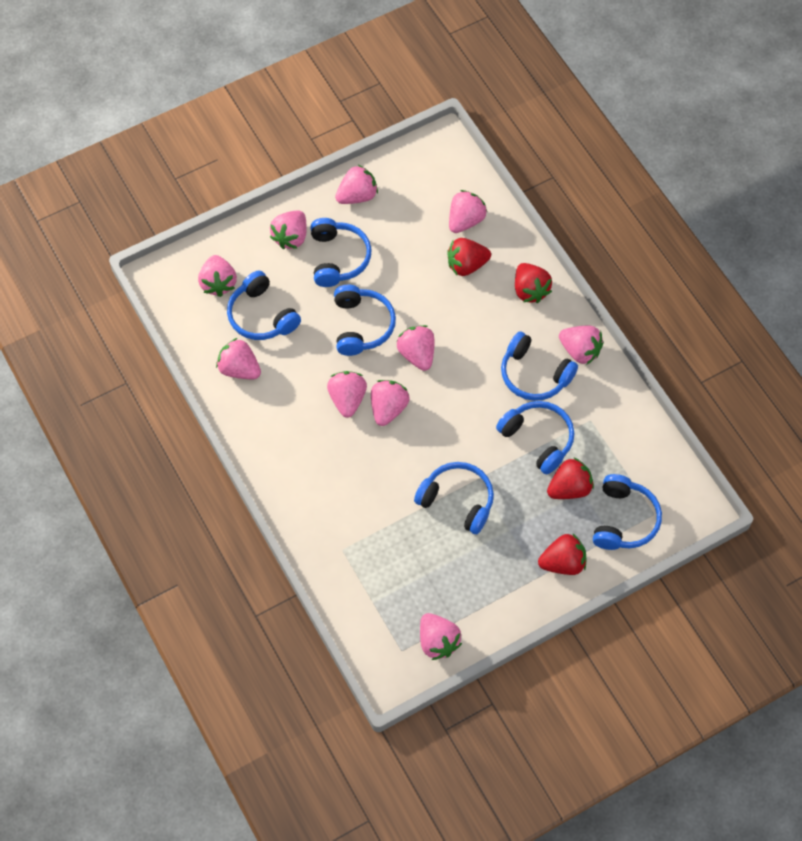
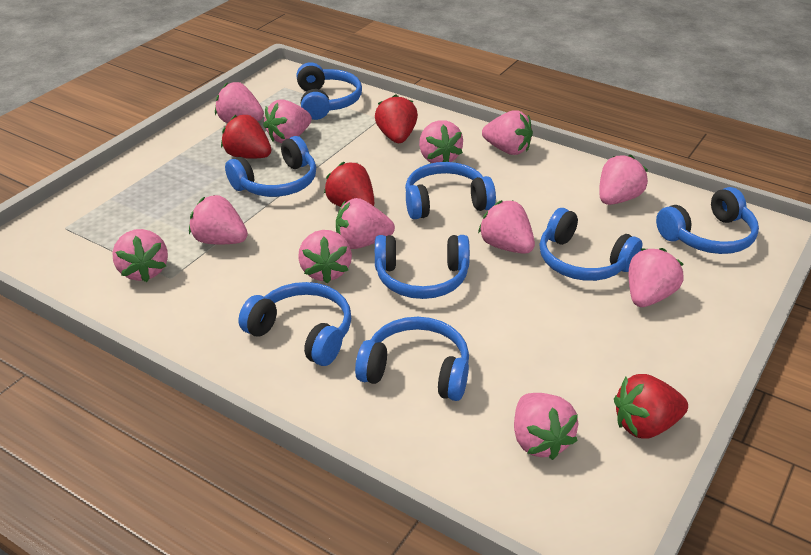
blue headphones: [227,271,301,340] [311,218,372,287] [334,285,396,356] [414,462,494,534] [496,401,575,475] [501,331,578,401] [593,474,662,550] = 7 -> [225,136,316,197] [238,282,351,366] [296,62,362,120] [355,317,469,401] [375,235,470,299] [405,162,496,219] [539,208,642,281] [656,187,759,254] = 8
pink strawberry: [198,255,237,297] [216,338,261,379] [270,211,307,249] [327,371,367,418] [335,165,378,204] [371,380,410,426] [397,325,435,371] [420,613,462,660] [449,190,487,233] [559,325,604,364] = 10 -> [112,229,168,282] [189,195,248,245] [215,82,264,123] [263,99,312,143] [298,230,352,284] [336,198,395,249] [419,120,463,163] [478,200,535,254] [482,110,533,155] [514,393,578,460] [599,154,648,205] [629,248,684,307] = 12

